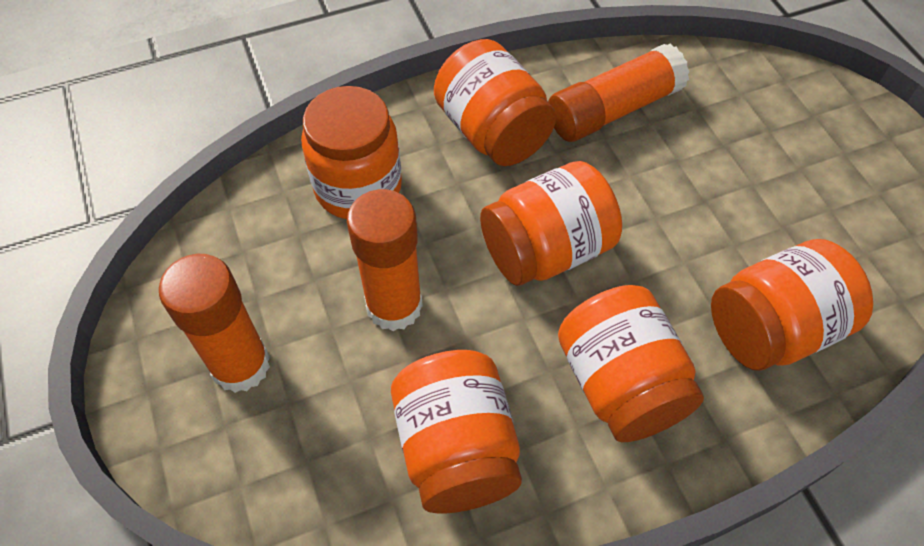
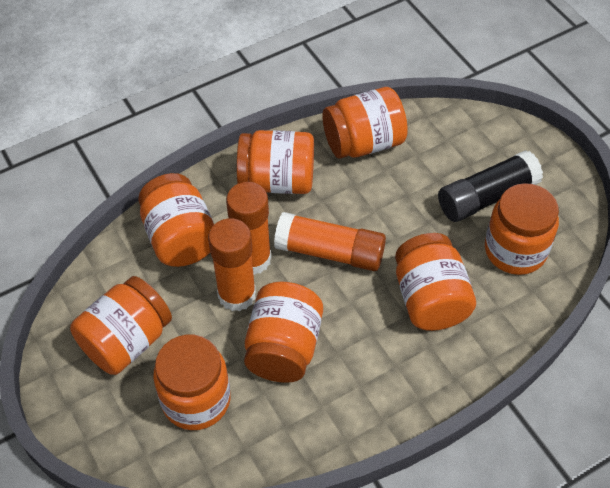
black glue stick: none = 0 -> [438,150,543,222] = 1
orange jar: [301,86,402,219] [391,350,522,513] [434,39,556,166] [480,161,622,286] [558,285,704,442] [711,239,873,371] = 6 -> [70,276,172,375] [138,173,214,267] [153,335,231,430] [236,130,314,194] [244,282,323,383] [323,87,408,159] [395,233,476,331] [485,183,559,275] = 8

